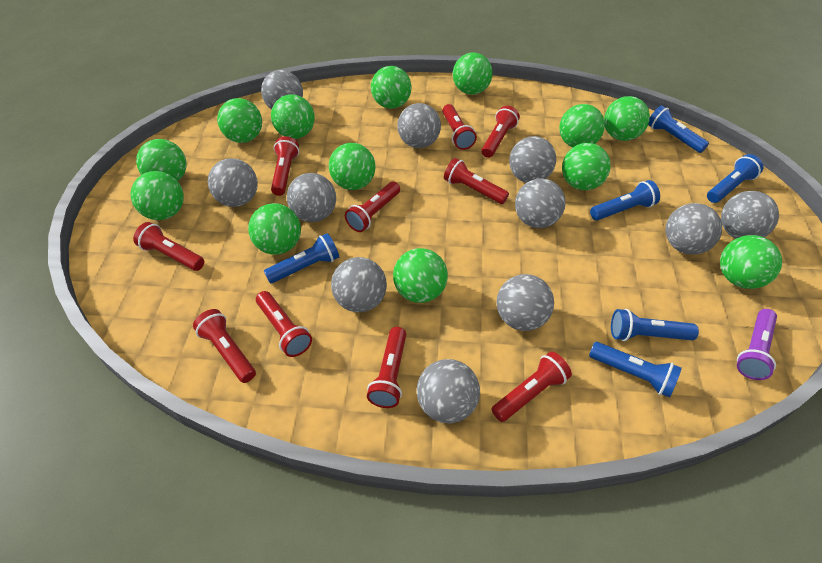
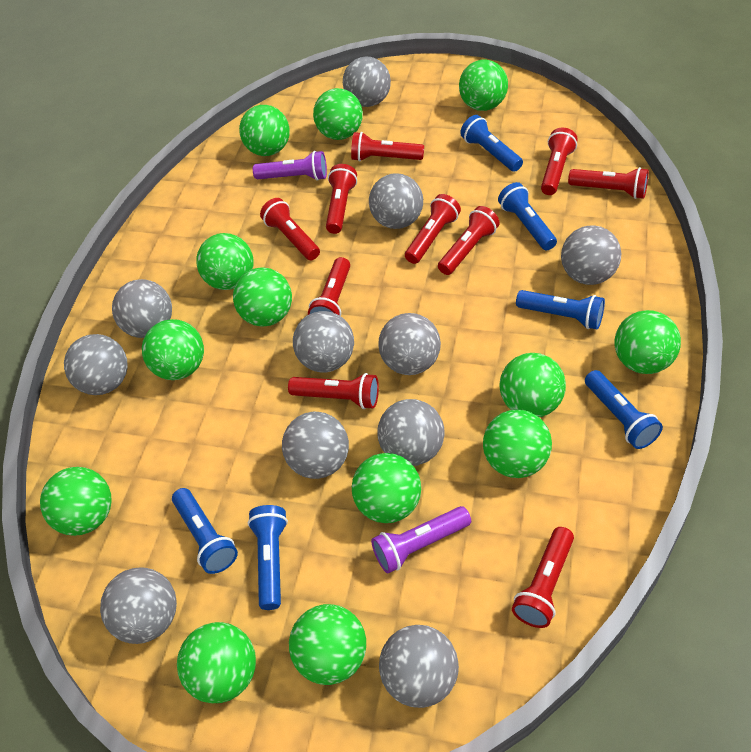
purple flashlight: [737,309,777,380] = 1 -> [253,151,327,181] [371,506,471,573] = 2

